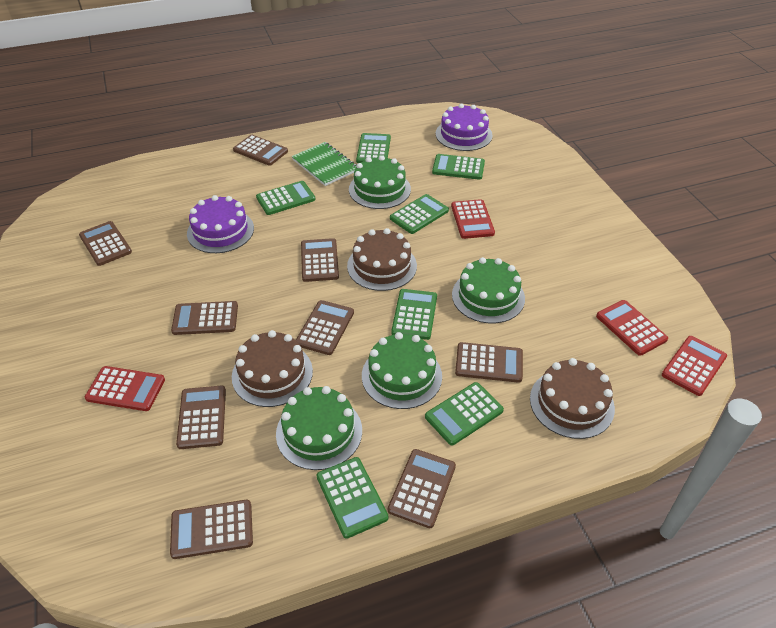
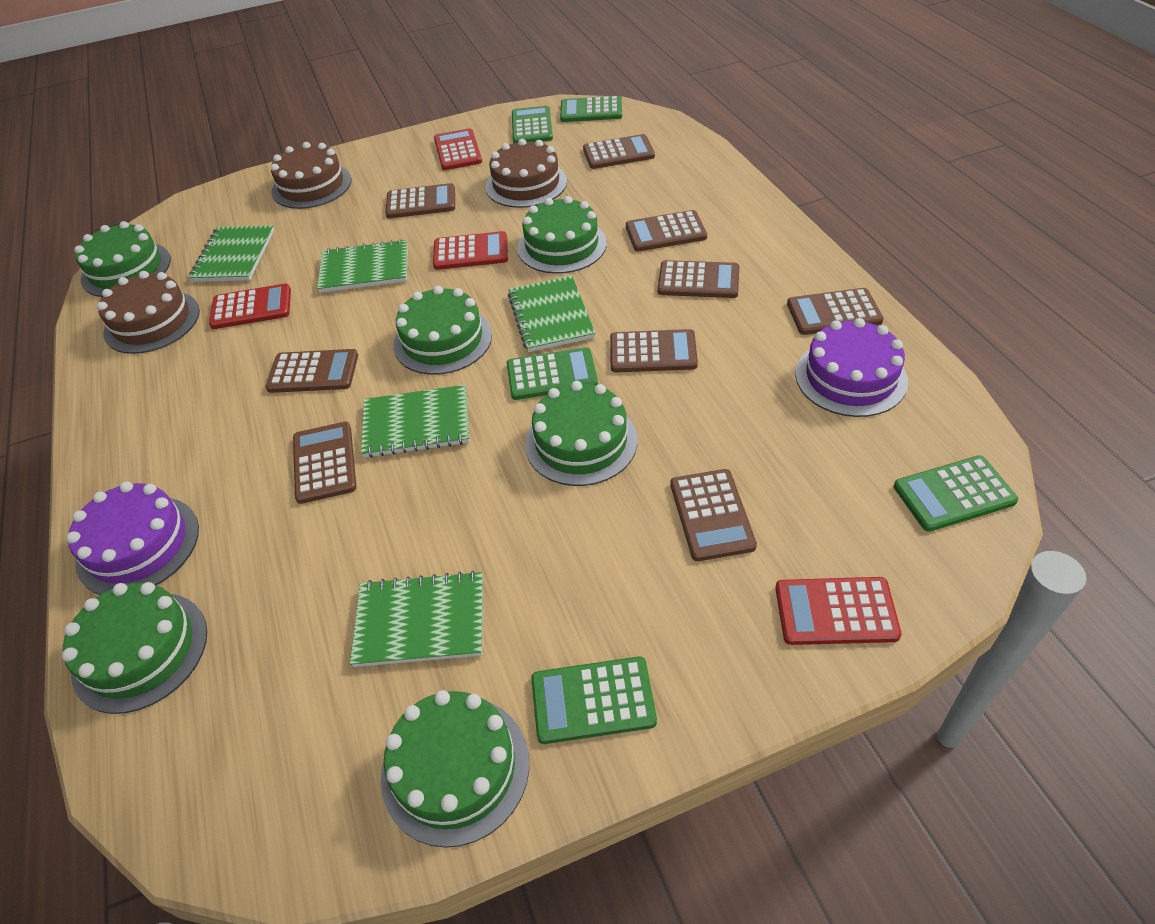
green cake: [276,386,362,470] [349,155,411,209] [362,332,442,409] [452,257,525,324] = 4 -> [62,582,207,714] [74,221,171,297] [381,690,529,848] [393,286,492,375] [517,196,607,274] [525,381,637,486] = 6
green calculator: [256,181,316,215] [317,457,389,539] [356,133,391,163] [390,194,449,234] [391,289,437,340] [425,382,504,445] [432,154,485,180] = 7 -> [507,347,598,400] [512,106,553,143] [531,656,657,744] [560,96,622,122] [894,455,1018,532] = 5
green notebook: [292,142,357,186] = 1 -> [189,225,274,282] [317,239,408,293] [350,571,483,667] [361,385,470,458] [508,276,595,352] = 5

